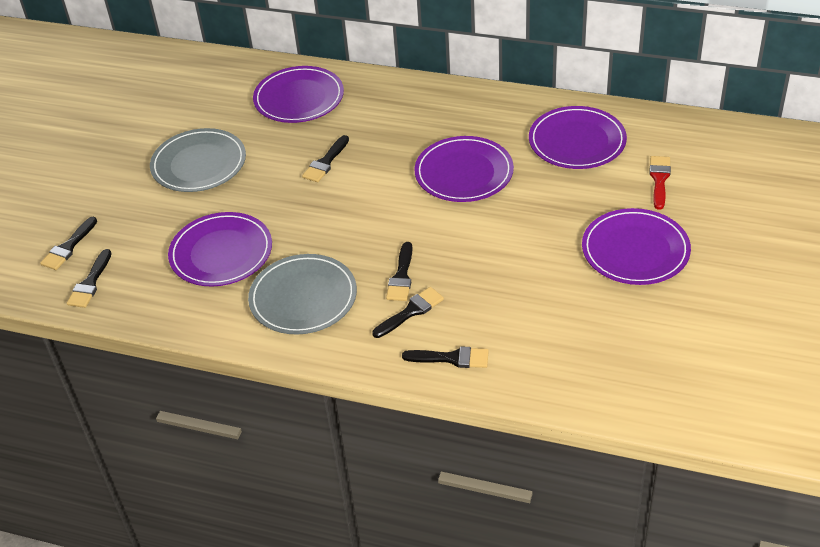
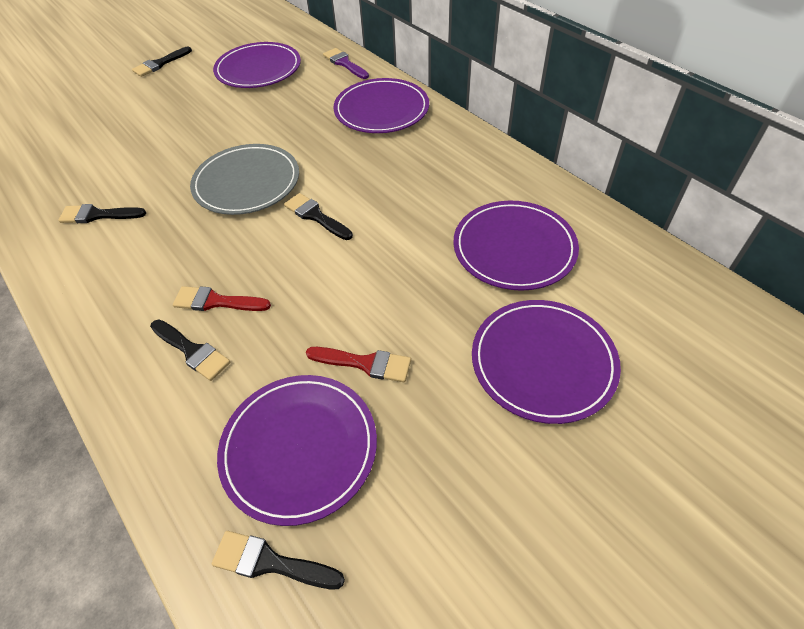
black brush: [40,217,97,270] [67,249,112,308] [302,135,349,182] [372,287,444,338] [386,242,413,301] [402,346,489,368] = 6 -> [58,204,146,223] [132,46,192,77] [150,320,231,381] [212,531,345,589] [284,193,353,240] = 5
grey plate: [150,128,246,192] [248,254,357,335] = 2 -> [190,144,299,215] = 1
purple brush: none = 0 -> [323,48,369,79] = 1
red brush: [649,156,671,210] = 1 -> [173,286,271,311] [306,347,411,382] = 2

